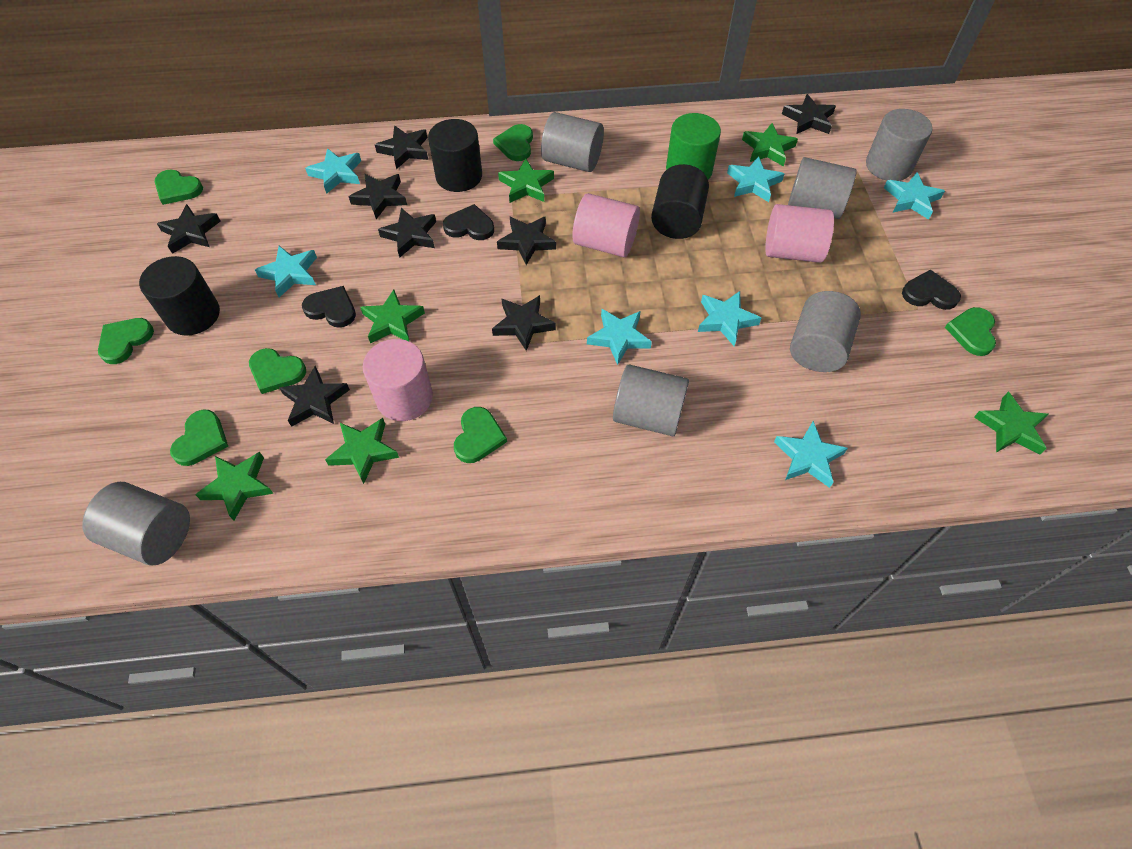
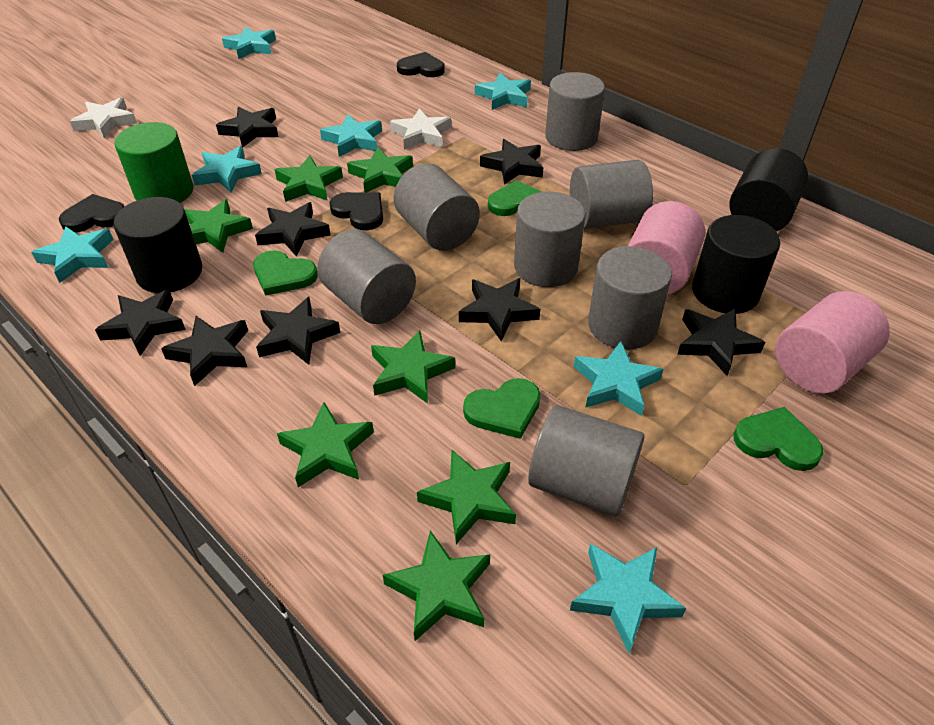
green heart: [98,318,154,364] [155,170,203,205] [170,410,228,466] [249,348,306,394] [454,407,507,463] [493,124,533,161] [945,307,996,356] = 7 -> [253,250,318,296] [463,378,541,439] [488,180,542,216] [734,407,824,471] = 4
green star: [195,452,274,520] [325,418,399,484] [360,290,425,343] [498,158,554,203] [742,123,798,166] [974,392,1049,455] = 6 -> [185,199,253,253] [275,155,343,202] [277,402,374,487] [347,147,413,192] [371,330,455,404] [383,531,490,641] [417,450,516,544] = 7
grey cylinder: [82,482,190,566] [541,112,604,172] [613,364,689,436] [788,157,856,219] [790,291,861,372] [866,109,933,181] = 6 -> [317,229,416,324] [394,163,480,251] [514,192,586,287] [528,405,644,517] [545,72,605,151] [570,160,653,229] [588,246,672,350] = 7
pink cylinder: [363,339,433,421] [572,193,640,257] [765,204,834,263] = 3 -> [628,201,705,295] [775,291,890,393] = 2
white star: none = 0 -> [70,98,137,138] [390,108,451,150] = 2

